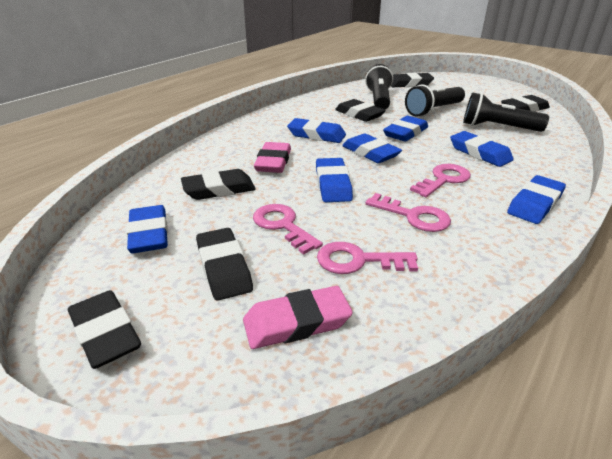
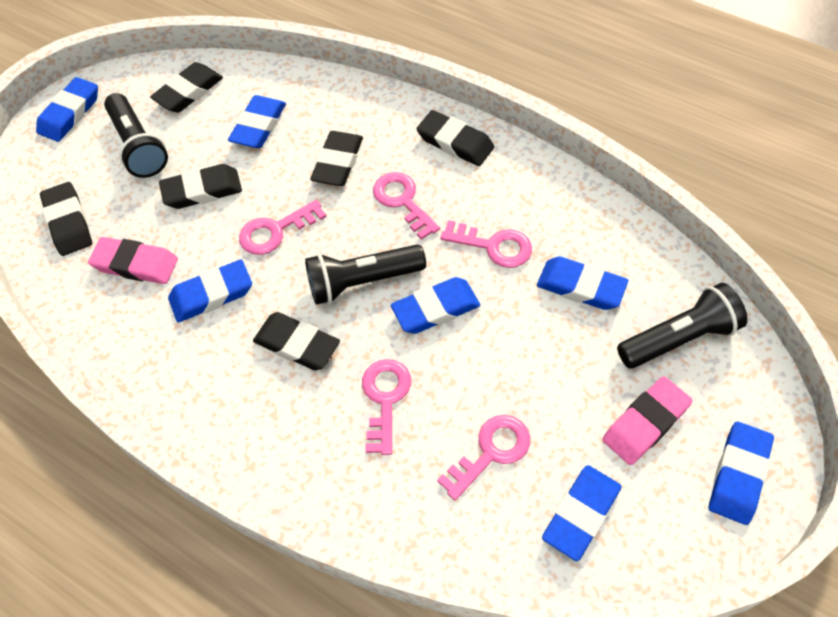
pink key: [253,204,323,255] [317,242,418,274] [365,193,451,232] [410,164,471,197] = 4 -> [239,200,327,255] [362,359,411,455] [373,172,440,240] [437,415,530,500] [440,220,532,268] = 5

